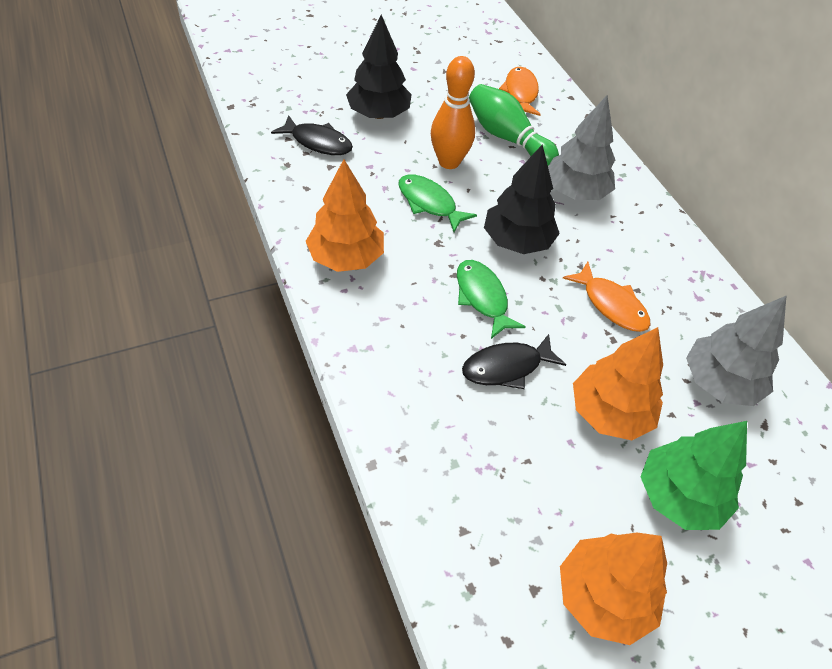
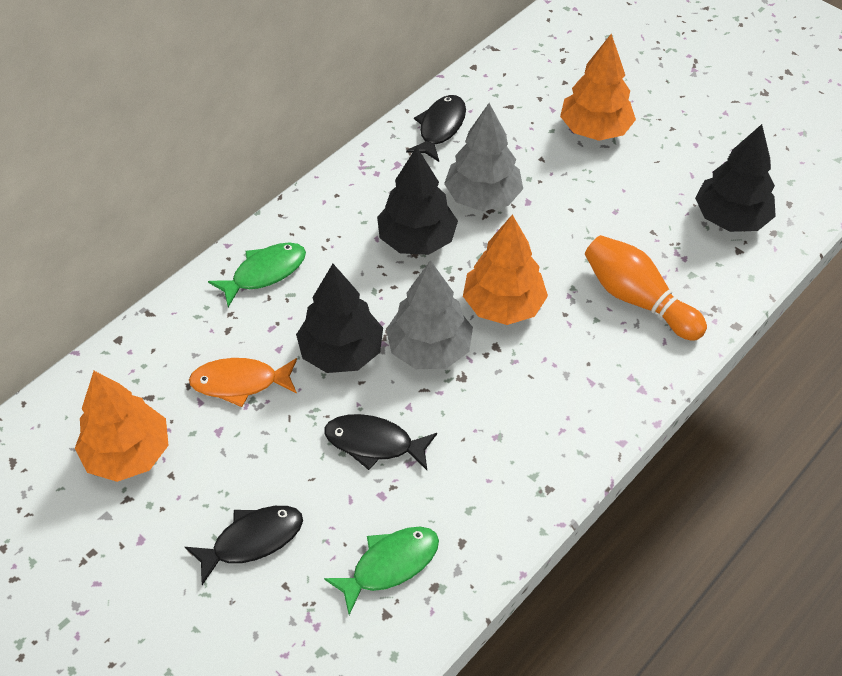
black fish: [271,115,353,155] [462,334,567,389] = 2 -> [185,506,303,585] [324,414,437,470] [406,95,466,162] = 3
black tree: [346,15,412,119] [484,144,560,254] = 2 -> [296,264,383,373] [377,147,458,255] [695,124,776,232] = 3
green bowling pin: [469,84,559,166] = 1 -> none = 0
green tree: [640,421,747,530] = 1 -> none = 0
orange fish: [499,67,541,116] [563,262,651,332] = 2 -> [189,358,297,407] = 1

